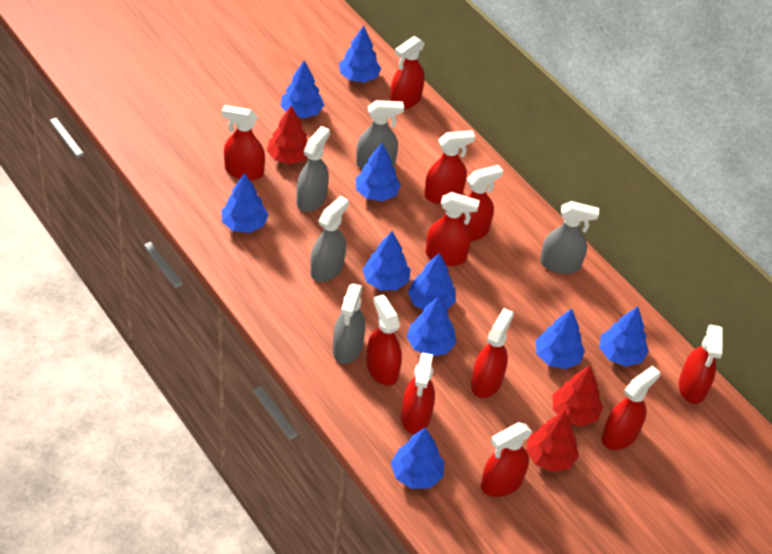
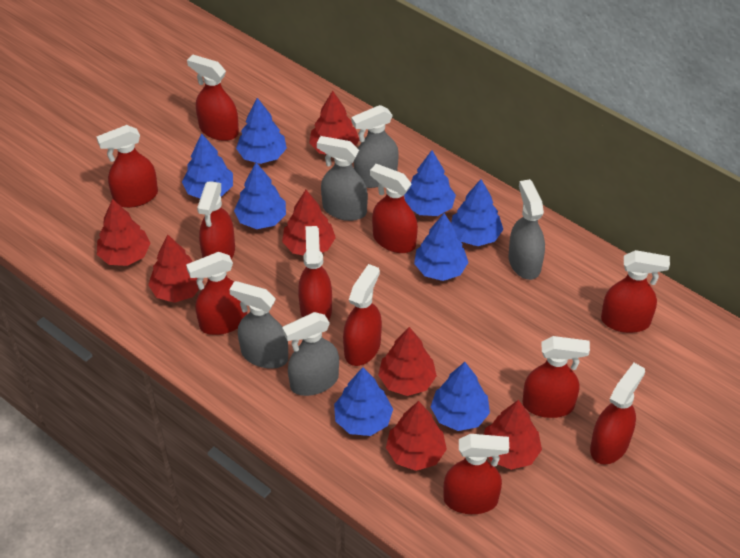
blue tree: [221,173,269,233] [281,61,324,118] [339,25,381,82] [356,142,401,201] [362,231,410,290] [391,428,444,489] [407,296,456,356] [408,253,456,310] [536,309,585,369] [599,306,649,366] = 10 -> [182,133,233,198] [234,163,286,229] [236,98,287,164] [334,367,393,436] [404,150,456,216] [414,213,469,281] [431,362,490,431] [451,179,503,246] = 8
red tree: [267,106,308,164] [526,411,579,472] [553,366,603,427] = 3 -> [97,199,151,266] [148,235,204,303] [282,190,336,256] [309,91,359,155] [378,327,437,396] [386,401,447,471] [484,400,542,470] = 7

